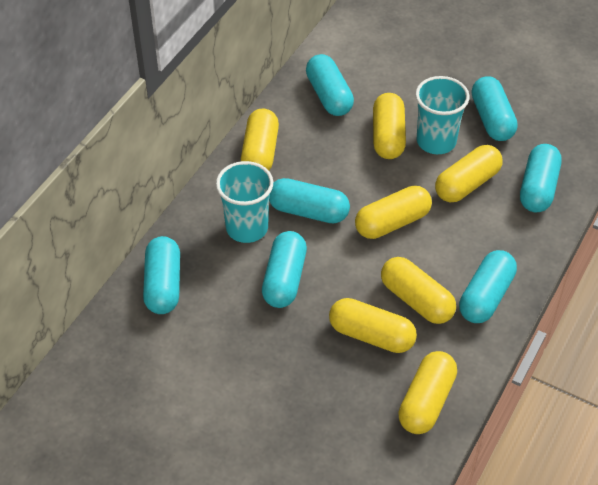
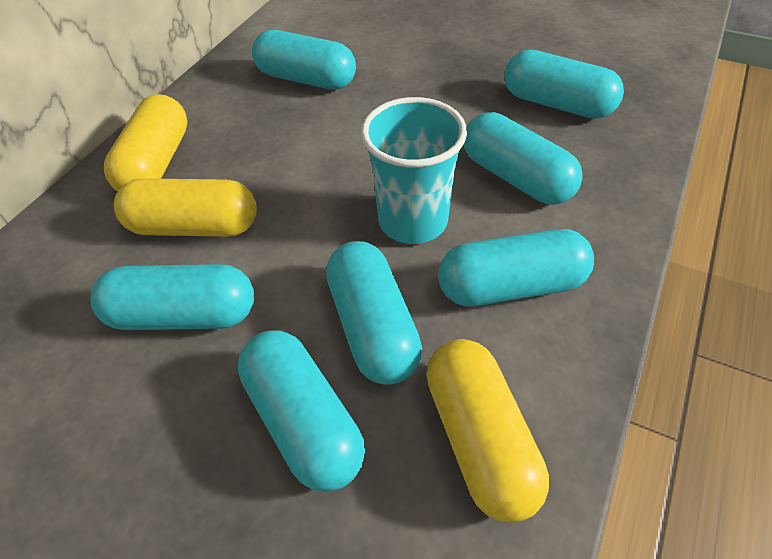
turquoise cup: [216,161,273,243] [415,76,470,154] = 2 -> [361,97,467,244] = 1
yellow capsule: [241,109,279,170] [329,298,417,353] [355,186,432,239] [373,93,406,159] [381,257,456,324] [398,351,457,434] [435,145,503,202] = 7 -> [104,94,187,191] [114,178,257,237] [426,339,549,523] = 3

